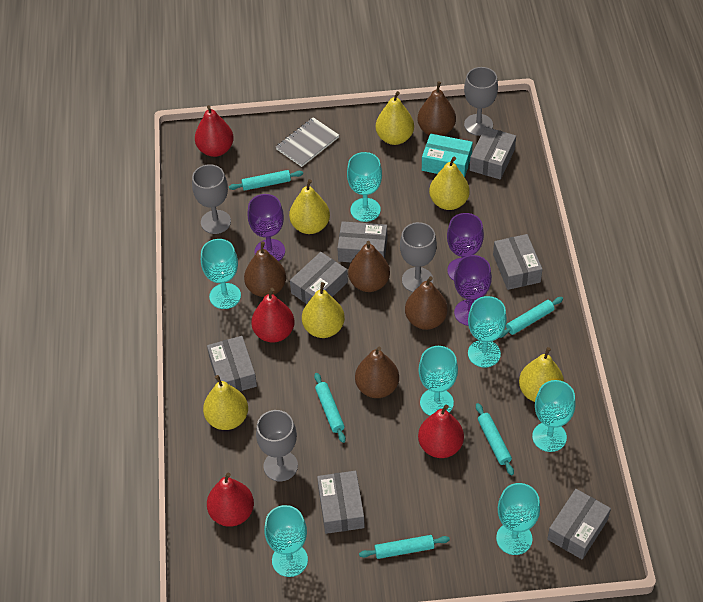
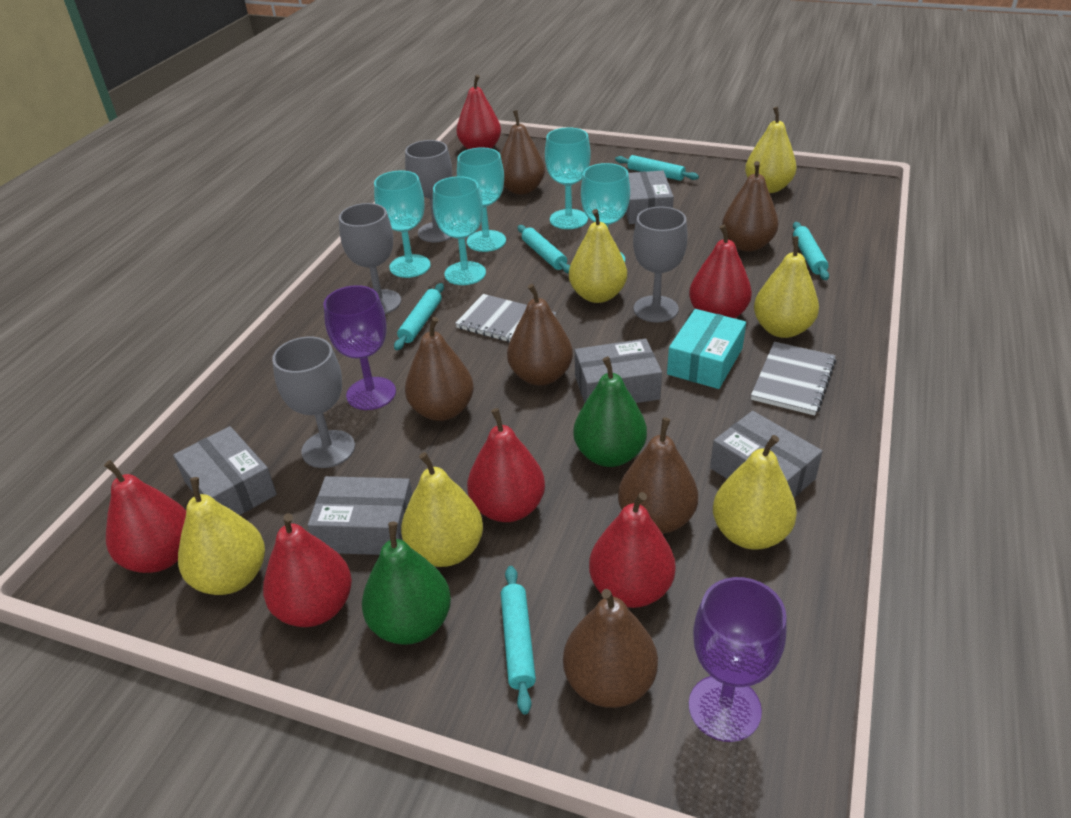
brown pear: [244,241,286,297] [348,241,390,292] [355,347,399,398] [405,276,448,330] [417,82,456,136] = 5 -> [405,317,474,421] [501,110,545,195] [507,284,573,386] [563,589,658,708] [618,418,698,534] [722,161,779,252] = 6
green pear: none = 0 -> [362,522,451,645] [573,357,647,467] = 2
grey box: [207,336,257,391] [290,252,348,304] [317,471,365,534] [337,221,387,262] [470,127,516,180] [493,234,543,290] [547,489,611,560] = 7 -> [173,426,277,515] [308,476,413,555] [575,339,662,403] [626,171,674,224] [710,411,823,498] = 5
grey notebook: [276,117,339,167] = 1 -> [455,294,556,342] [751,342,836,415] = 2
purple goblet: [247,194,285,261] [447,213,484,281] [454,255,492,326] = 3 -> [324,285,396,410] [689,577,787,742] = 2
red pear: [195,105,234,157] [207,473,254,527] [251,288,294,343] [418,405,464,458] = 4 -> [104,460,186,573] [263,513,352,627] [456,75,501,149] [467,408,545,522] [589,492,676,608] [689,225,752,318] = 6
turquoise goblet: [201,239,241,309] [264,505,308,577] [347,152,382,222] [419,346,458,416] [468,296,507,368] [496,483,540,555] [532,380,576,452] = 7 -> [374,171,431,278] [433,176,486,285] [457,147,506,252] [545,127,591,229] [581,163,630,262] = 5

